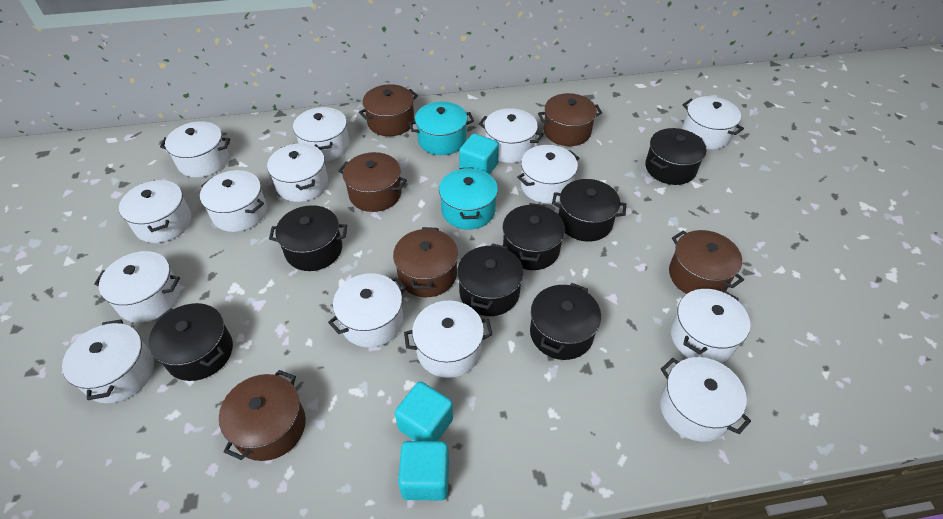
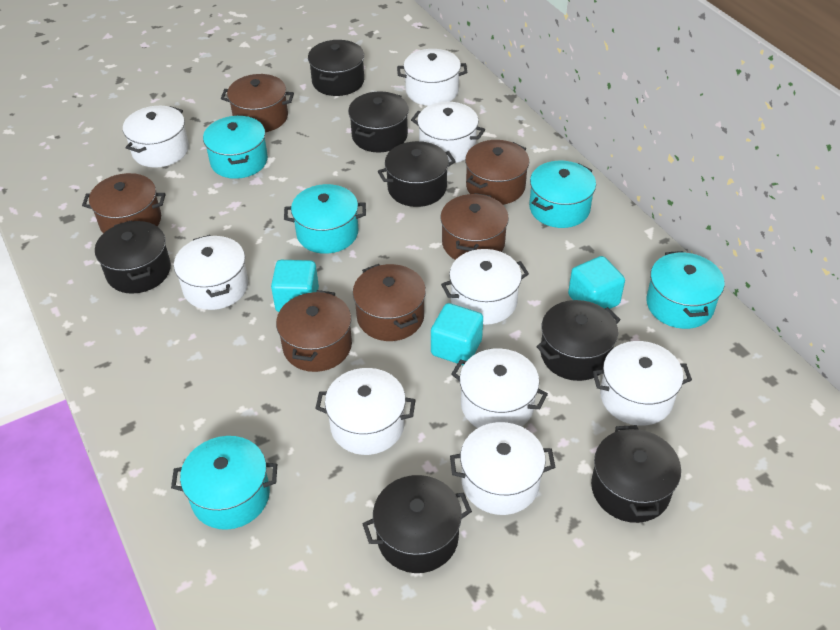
turquoise pot: [409,101,474,155] [439,167,498,230] = 2 -> [171,436,277,530] [203,116,268,179] [284,184,366,254] [529,161,596,228] [646,251,724,329] = 5
white pot: [62,319,154,403] [94,251,180,322] [119,180,191,243] [160,121,230,177] [200,170,267,232] [267,143,328,202] [293,107,350,161] [328,273,407,347] [404,300,493,378] [479,108,543,163] [517,145,579,204] [660,357,751,442] [671,289,751,363] [682,96,744,150] = 14 -> [123,106,189,168] [174,235,248,310] [315,368,415,455] [397,49,467,106] [411,102,485,163] [441,249,529,325] [450,422,555,515] [451,348,548,428] [593,341,692,426] = 9

